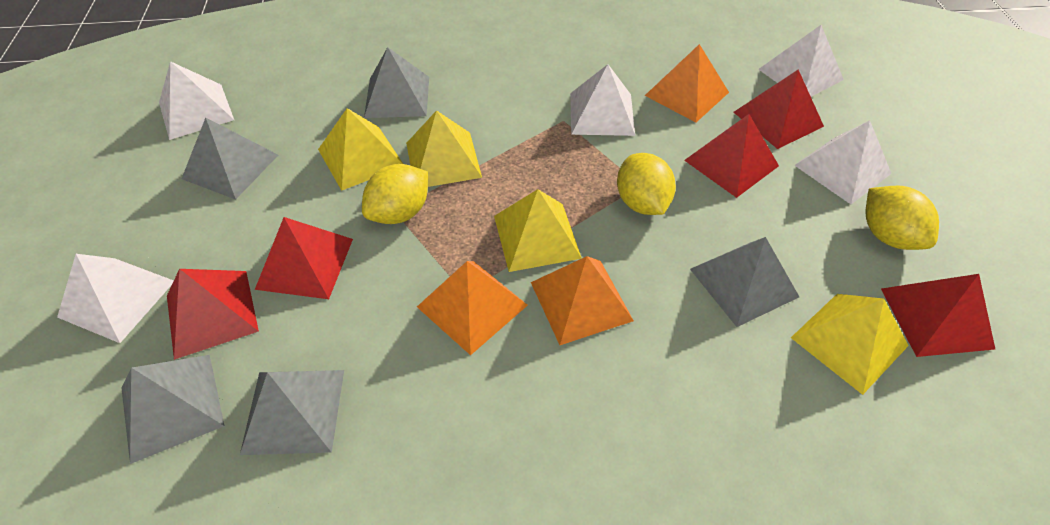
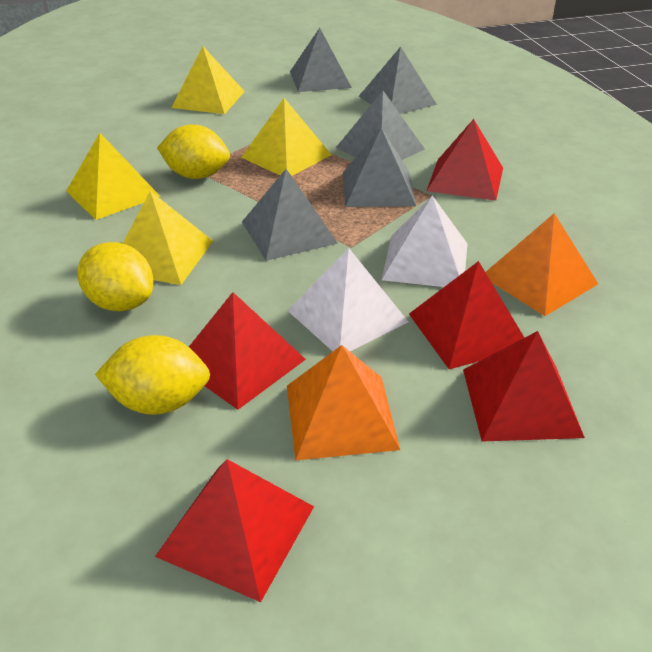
orange pyramid: [417,261,528,355] [531,256,634,345] [645,44,729,122] = 3 -> [287,345,400,460] [486,213,598,316] = 2
white pyramid: [57,254,174,343] [159,61,234,140] [570,64,635,136] [758,25,844,97] [794,120,891,204] = 5 -> [288,248,408,351] [382,195,467,287] = 2

